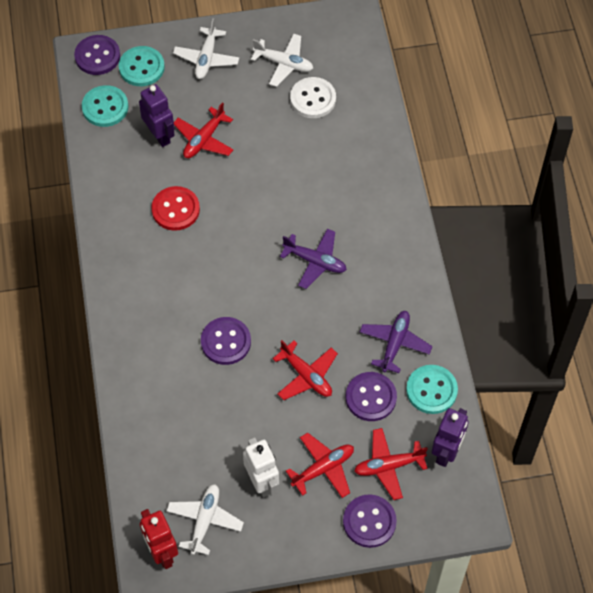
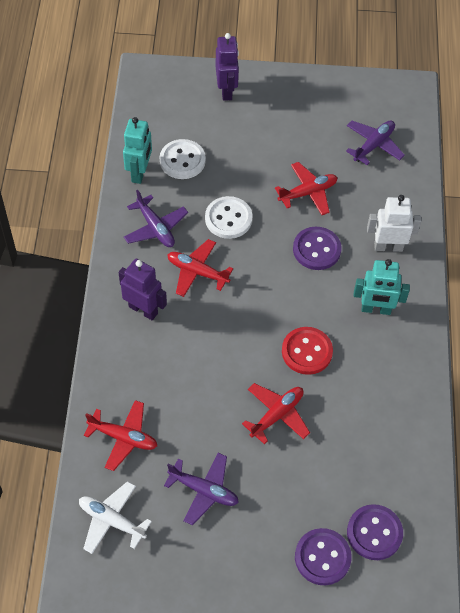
purple button: [74,35,120,75] [201,317,251,365] [343,494,397,548] [346,372,397,421] = 4 -> [293,227,342,270] [295,528,352,585] [347,504,403,560] = 3
purple plane: [280,229,347,289] [360,311,433,373] = 2 -> [124,189,188,247] [164,453,239,525] [346,121,405,165] = 3
red robot: [140,509,178,569] = 1 -> none = 0
turquoise button: [82,85,129,127] [119,46,165,86] [406,365,458,414] = 3 -> none = 0
turquoise robot: none = 0 -> [123,117,152,184] [353,259,410,315] = 2
white button: [290,77,336,118] = 1 -> [160,139,206,179] [205,196,253,239] = 2
white plane: [166,484,244,555] [173,18,239,79] [251,34,313,87] = 3 -> [79,481,152,554] = 1

